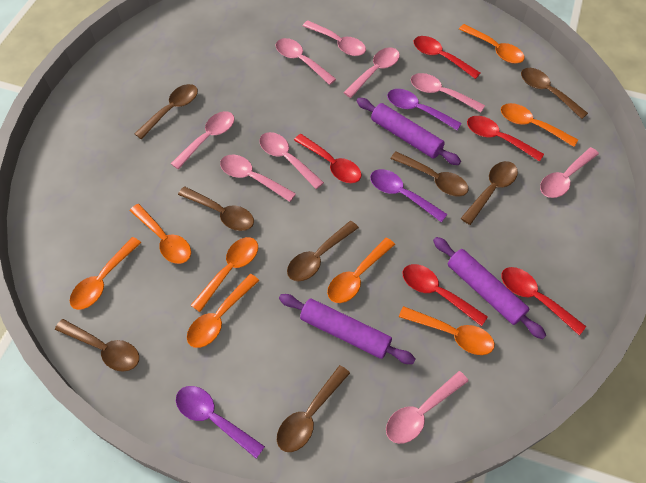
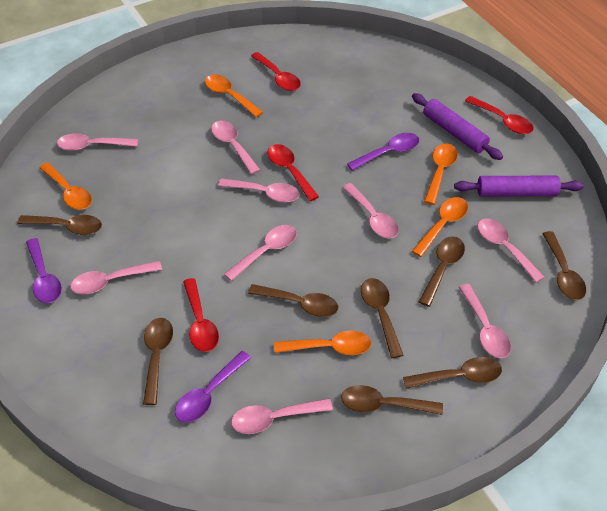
orange spoon: [70,237,141,310] [130,204,191,264] [187,274,259,348] [191,237,258,312] [327,238,395,303] [399,306,495,355] [459,24,524,64] [501,103,578,147] = 8 -> [39,162,92,210] [205,75,263,118] [274,331,371,355] [412,197,468,257] [424,143,458,205] = 5
purple rolling pin: [279,294,416,364] [357,98,461,165] [433,237,546,339] = 3 -> [412,93,503,160] [454,176,584,196] = 2
red spoon: [294,134,362,183] [403,264,488,326] [414,36,480,79] [467,116,544,162] [501,267,586,335] = 5 -> [183,278,219,352] [251,52,301,91] [267,144,319,201] [465,96,533,134] = 4

